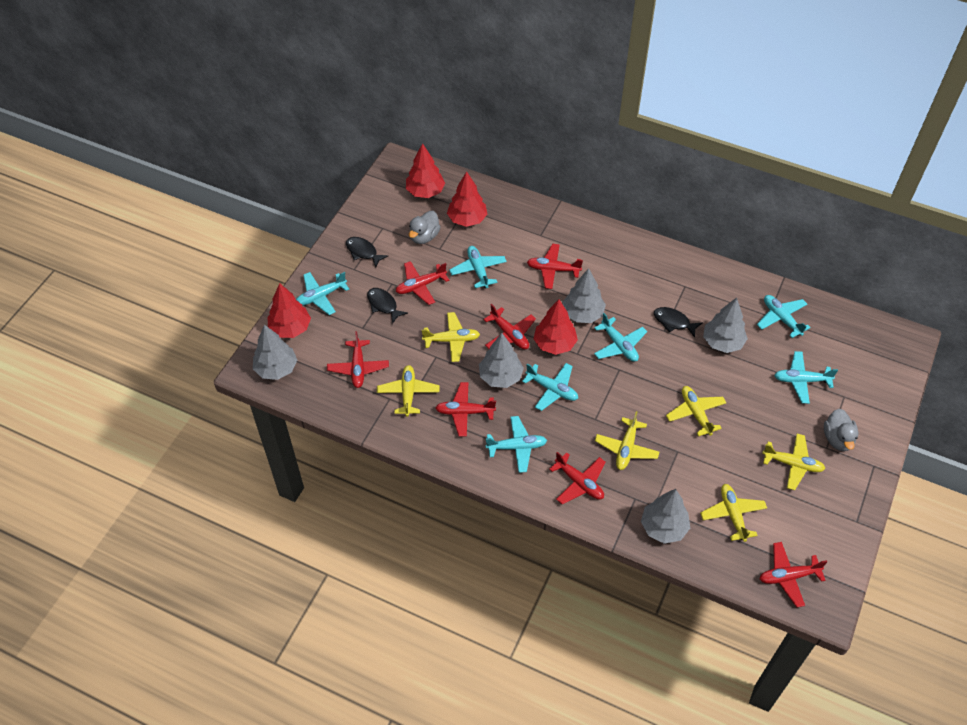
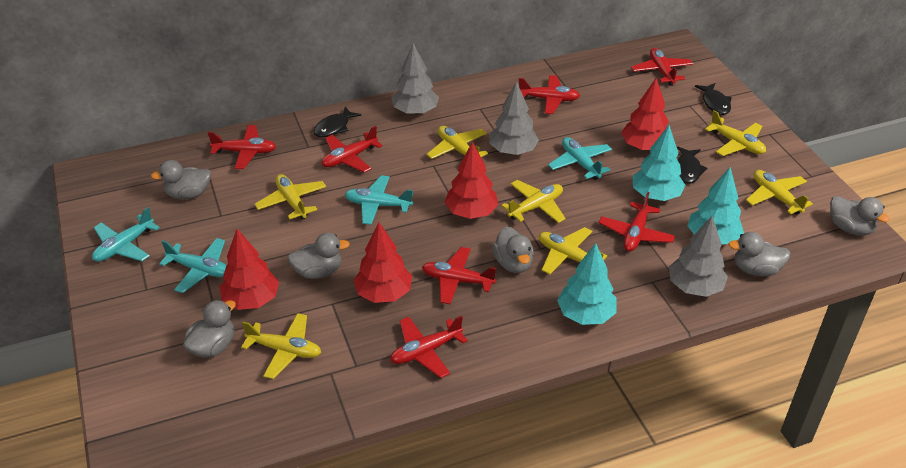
grey duck: [409,211,440,244] [824,409,859,451] = 2 -> [151,160,211,199] [183,300,236,358] [287,233,350,279] [492,226,534,273] [728,232,791,276] [830,196,890,236] = 6
grey tree: [253,325,297,380] [479,333,524,388] [563,268,606,323] [641,489,690,544] [703,297,748,353] = 5 -> [391,43,439,115] [489,81,539,155] [669,215,728,297] = 3
turquoise plane: [296,272,349,315] [449,246,507,288] [485,416,547,473] [522,363,578,411] [594,313,647,362] [757,295,811,338] [774,351,838,404] = 7 -> [92,207,160,262] [159,238,227,293] [345,175,413,225] [548,137,612,180] = 4
turquoise tree: none = 0 -> [557,243,617,325] [632,125,685,201] [687,167,744,245] = 3
yellow plane: [377,365,439,417] [421,312,480,362] [595,411,659,470] [666,386,726,436] [700,484,767,542] [762,434,825,490] = 6 -> [241,313,321,379] [255,174,326,220] [427,126,488,159] [501,180,566,223] [539,227,607,275] [705,110,766,156] [746,170,813,215] = 7

